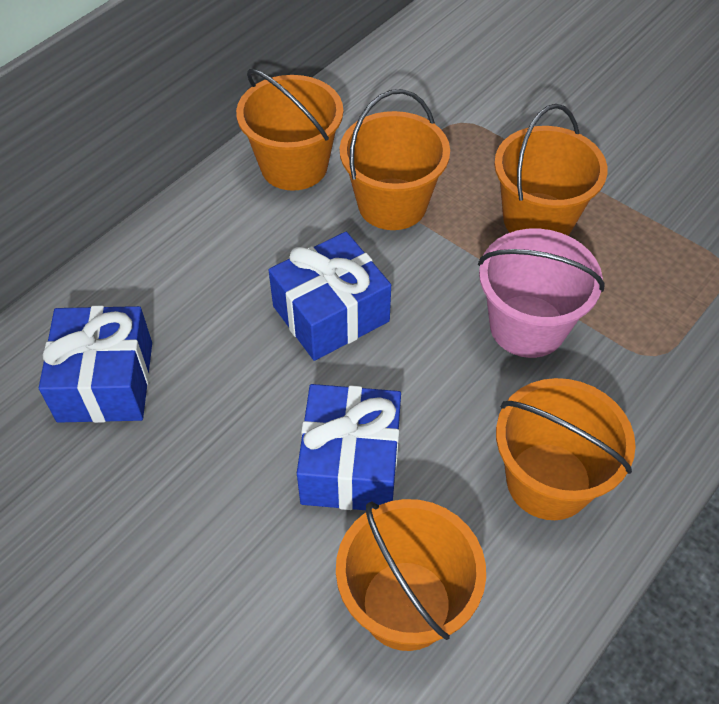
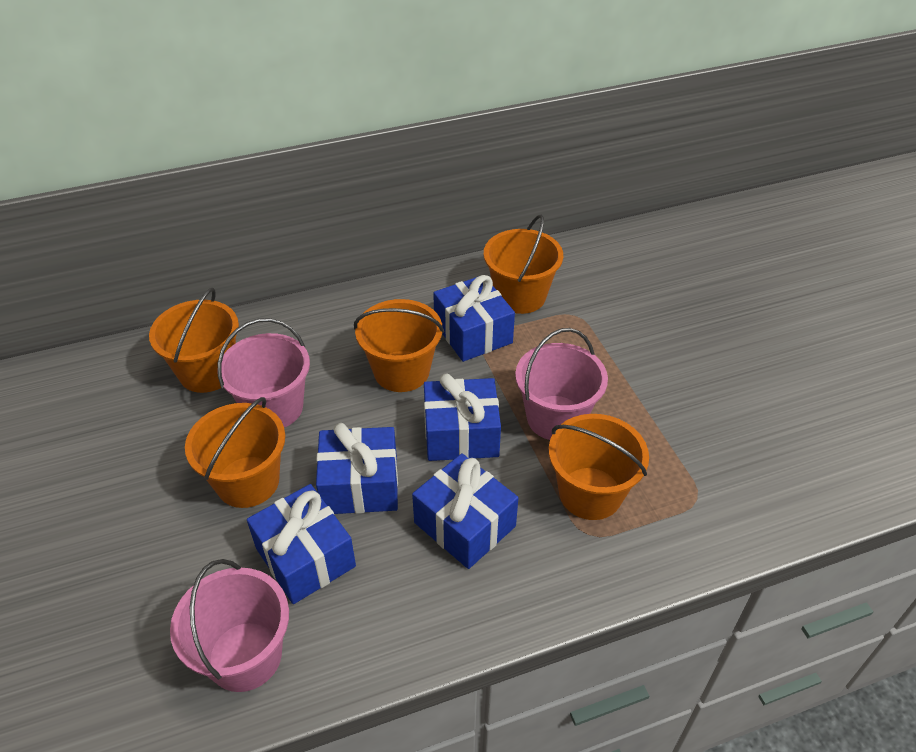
blue gift: [39,306,152,423] [269,232,391,361] [297,384,401,510] = 3 -> [247,484,356,604] [316,423,398,514] [412,453,518,569] [424,374,501,461] [433,275,515,362] = 5
pink bucket: [478,228,605,358] = 1 -> [170,559,289,692] [217,318,310,427] [515,328,608,440] = 3

